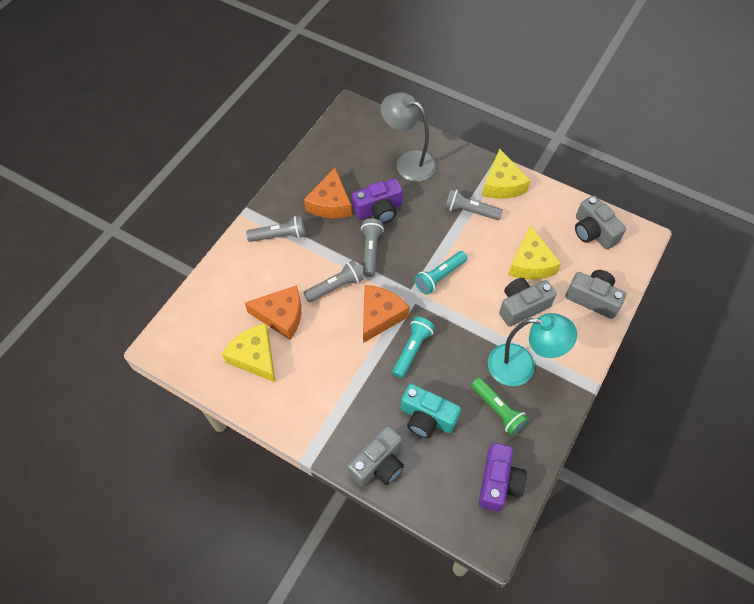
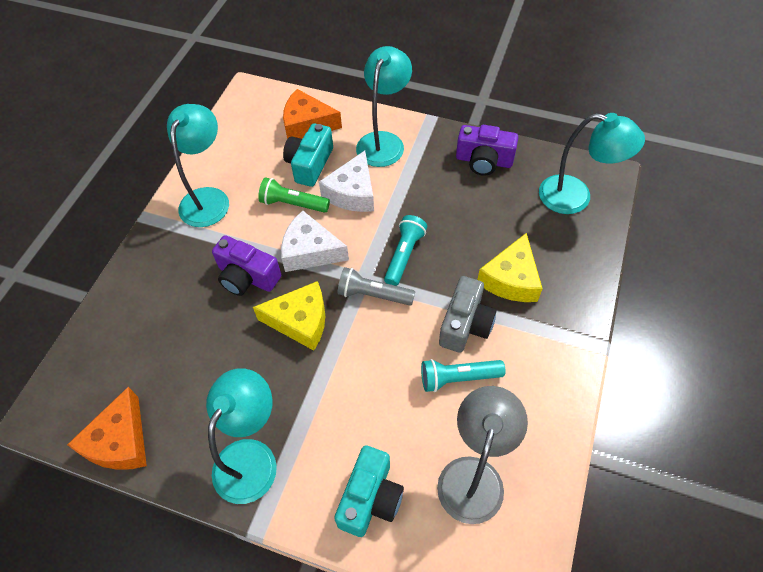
grey camera: [347,425,404,487] [499,278,556,327] [565,270,626,319] [575,195,626,249] = 4 -> [439,276,497,353] = 1
grey flashlight: [246,216,305,242] [303,260,363,302] [361,218,384,277] [445,189,503,220] = 4 -> [338,267,415,306] = 1
orange cheese: [245,285,301,340] [304,168,352,219] [363,285,410,343] = 3 -> [67,387,147,470] [283,89,342,139] = 2
turquoise camera: [401,384,461,438] = 1 -> [283,123,333,187] [334,445,404,537] = 2
turquoise lamp: [488,313,577,386] = 1 -> [167,104,229,227] [206,369,277,504] [356,46,412,167] [539,113,645,214] = 4
white cheese: none = 0 -> [281,210,349,272] [319,151,374,212] = 2
yellow cheese: [222,323,276,382] [482,149,531,199] [508,225,561,279] = 3 -> [253,281,325,351] [477,233,543,302] = 2

